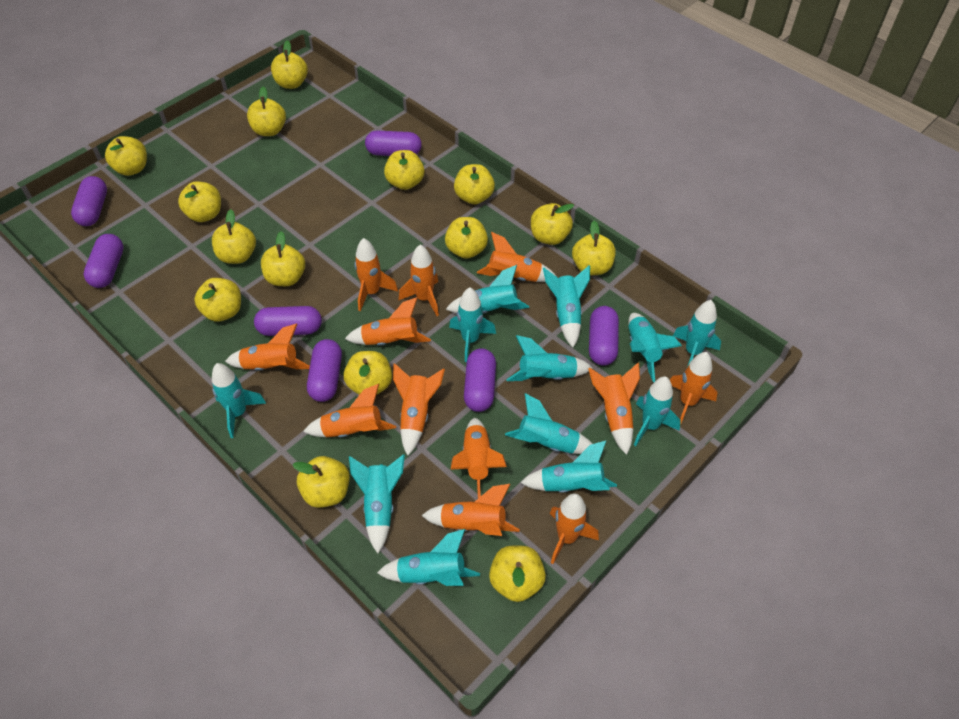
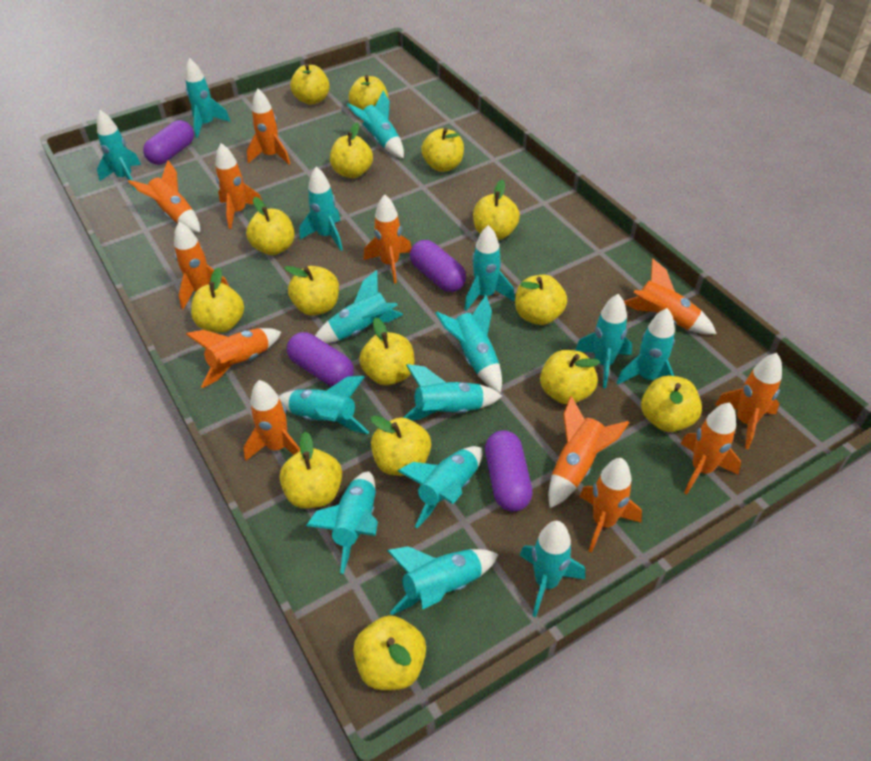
purple capsule: [71,176,107,226] [83,234,124,288] [254,306,322,336] [307,339,342,402] [365,131,422,156] [464,348,496,412] [589,306,619,366] = 7 -> [143,120,194,165] [287,332,354,387] [410,240,466,292] [485,430,533,512] = 4
turquoise rocket: [212,363,266,438] [349,455,405,554] [377,529,480,586] [446,265,529,314] [449,287,496,362] [505,393,592,454] [506,335,593,381] [520,440,617,493] [543,265,590,347] [628,313,682,382] [634,376,681,446] [673,300,721,367] = 12 -> [97,110,141,190] [185,58,231,138] [279,376,369,434] [299,167,343,251] [306,471,378,574] [315,270,403,344] [347,90,404,158] [387,546,499,615] [398,446,483,528] [403,364,502,421] [435,295,502,393] [464,225,515,311] [519,521,585,617] [575,294,632,388] [617,308,675,385] = 15

